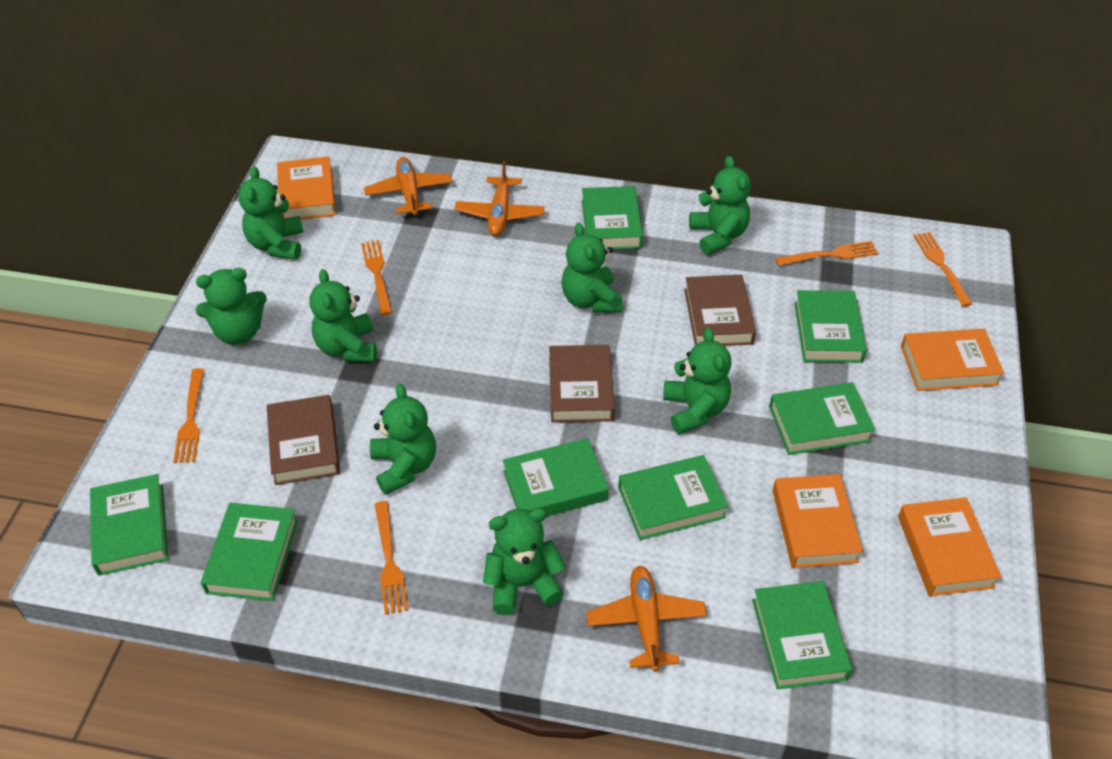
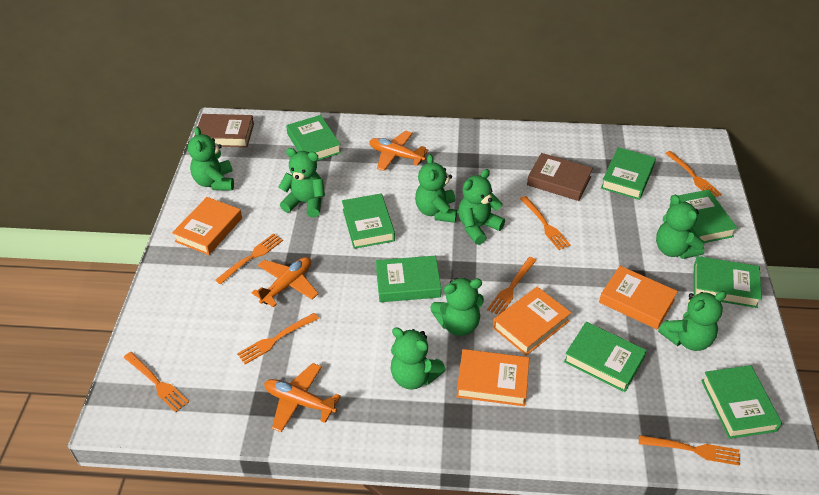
brown book: [267,395,340,485] [549,345,615,423] [684,275,756,346] = 3 -> [194,114,254,148] [527,153,593,201] = 2
orange fork: [173,368,204,463] [361,240,392,315] [375,501,408,615] [775,241,878,266] [913,232,972,307] = 5 -> [124,352,189,412] [215,233,283,284] [237,313,319,364] [487,257,537,315] [520,196,571,250] [639,435,740,466] [665,151,722,198] = 7

